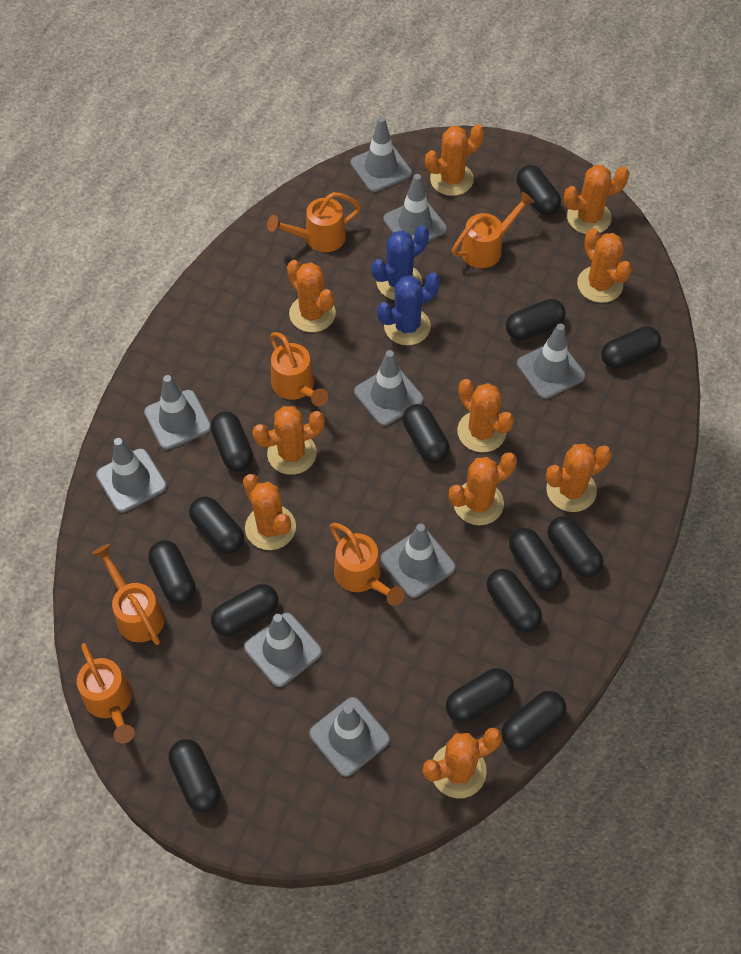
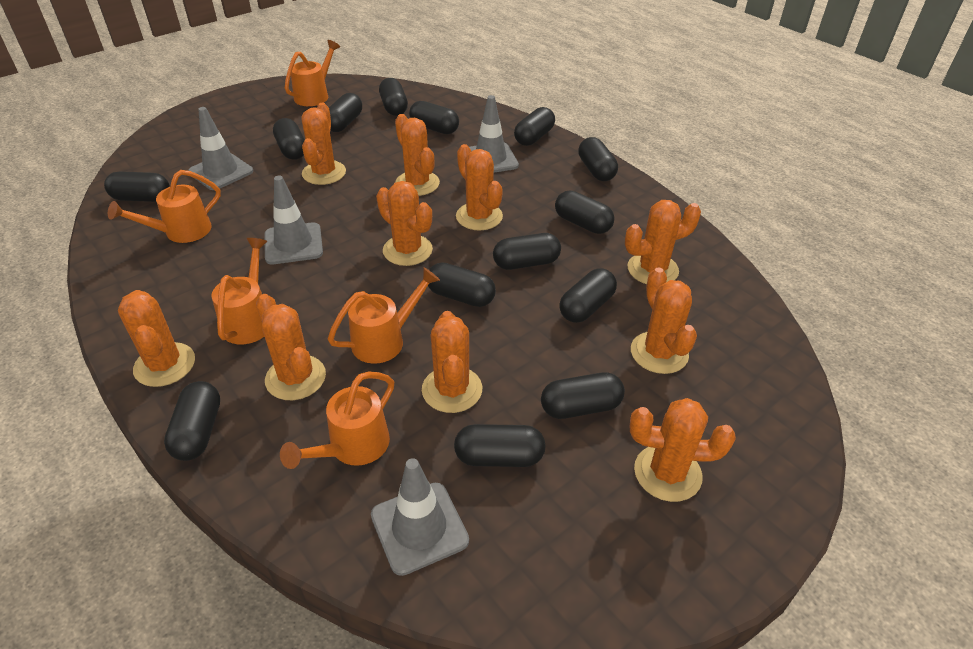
blue cactus: [372,225,429,300] [377,273,440,345] = 2 -> none = 0
grey traffic cone: [96,438,167,513] [144,375,211,450] [244,612,322,687] [309,697,390,777] [351,117,412,192] [354,350,424,426] [381,523,456,598] [383,174,447,242] [517,324,586,399] = 9 -> [188,107,253,190] [264,176,323,264] [371,458,469,576] [469,95,519,173] = 4
orange watering can: [77,643,135,744] [92,544,165,645] [267,192,361,252] [270,332,328,406] [330,523,404,606] [452,191,534,268] = 6 -> [108,170,221,243] [211,238,267,344] [280,372,394,469] [285,40,340,106] [328,267,440,364] = 5

